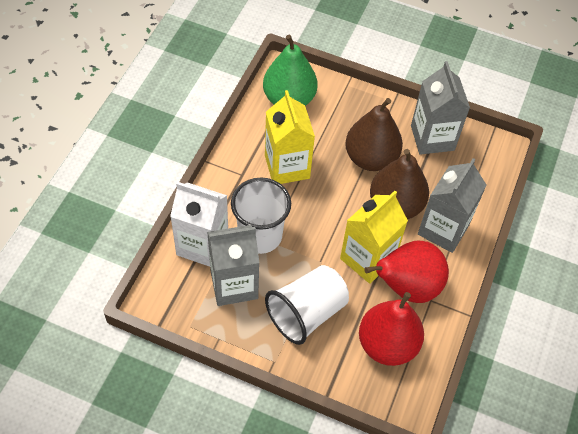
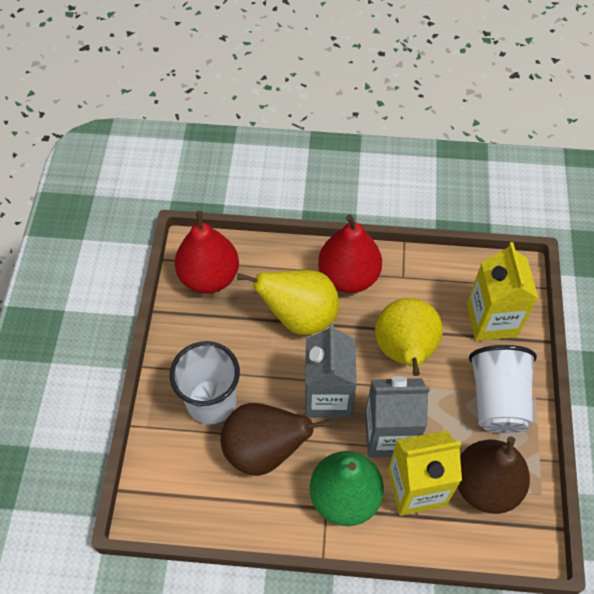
grey carton: [207,225,259,306] [411,61,470,155] [418,158,487,253] = 3 -> [305,323,357,418] [365,376,430,458] = 2
white carton: [170,182,228,267] = 1 -> none = 0
yellow pear: none = 0 -> [237,270,339,335] [375,298,443,376] = 2

